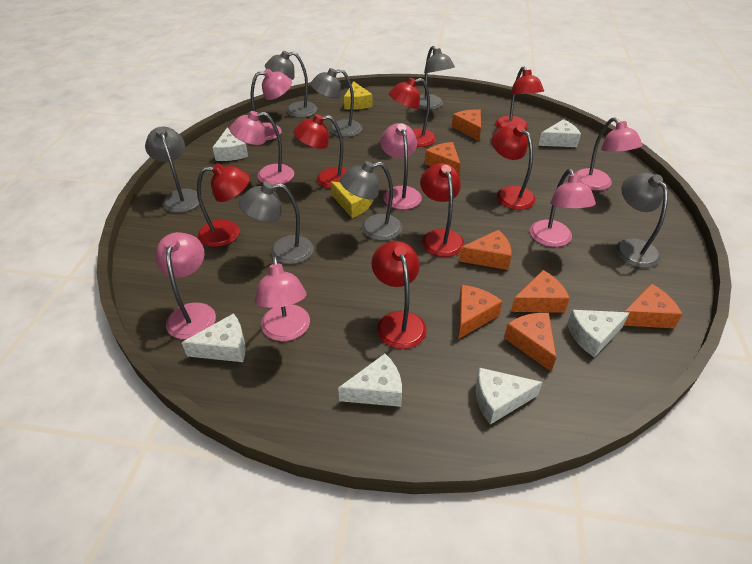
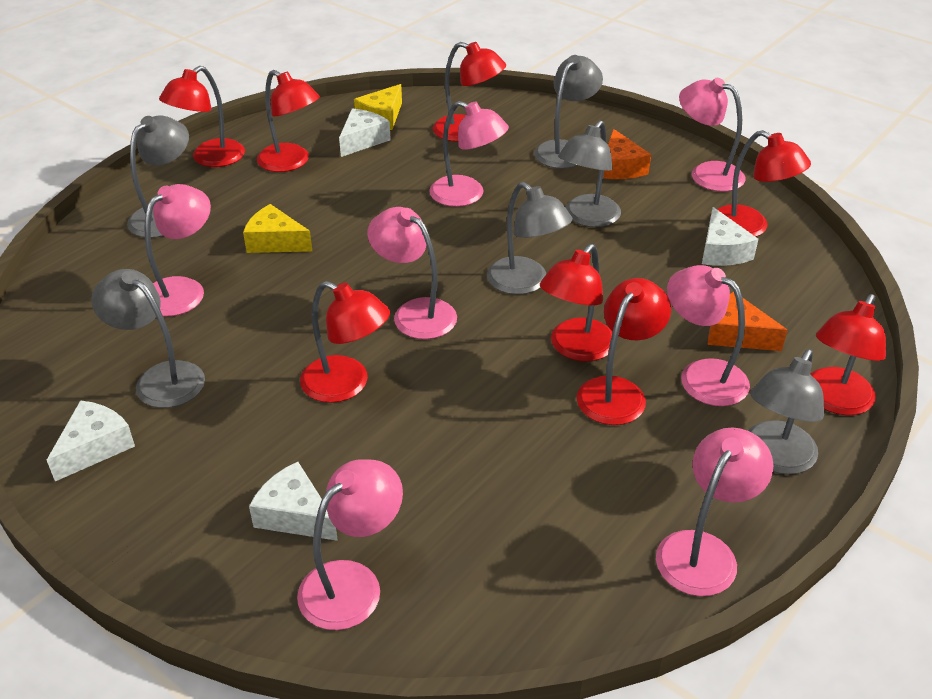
grey lamp: [145,127,202,213] [239,182,314,264] [265,51,318,118] [310,68,363,137] [340,161,402,241] [419,46,455,110] [615,172,668,268] = 7 -> [91,269,205,408] [127,115,189,238] [487,182,573,295] [534,55,603,169] [558,120,621,227] [748,349,824,474] = 6
orange cheese: [425,142,461,175] [452,109,481,141] [458,285,503,339] [459,230,512,270] [504,313,556,371] [511,270,570,313] [624,284,683,328] = 7 -> [603,129,651,179] [708,292,788,351] = 2
red lamp: [197,163,250,247] [293,114,348,189] [371,241,427,349] [389,78,436,147] [420,163,464,257] [492,125,536,210] [495,66,544,130] = 7 -> [159,66,245,167] [257,70,320,172] [300,281,390,403] [433,42,506,141] [540,244,613,361] [577,278,671,425] [710,130,811,237] [810,294,886,416] = 8
white cheese: [182,313,246,362] [212,128,248,161] [338,354,402,407] [476,368,542,424] [538,119,581,147] [567,310,629,357] = 6 -> [47,400,135,481] [249,462,338,541] [339,109,391,157] [702,207,758,266] = 4

